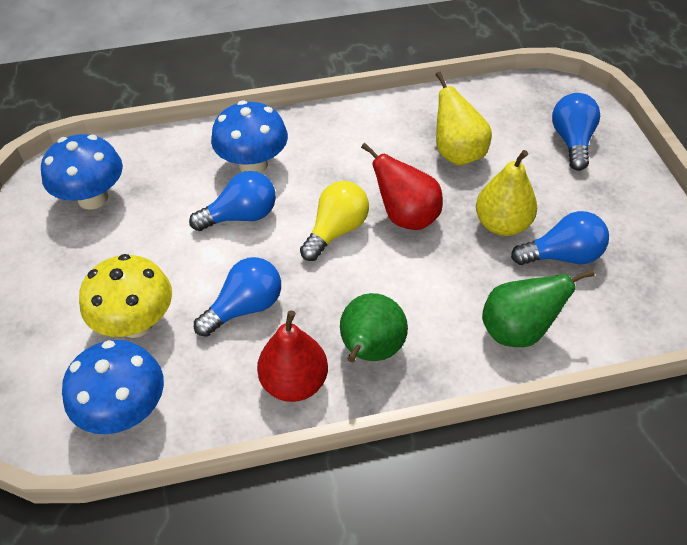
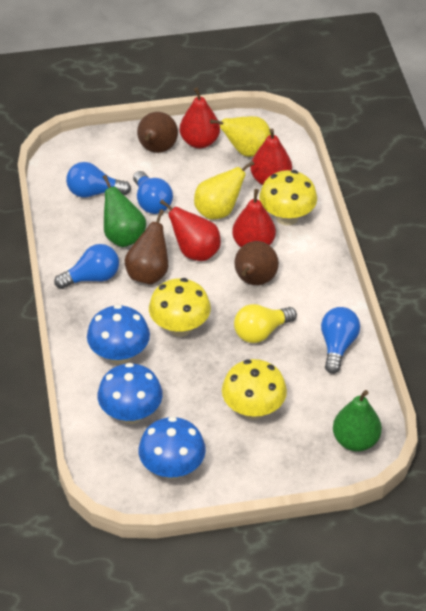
brown pear: none = 0 -> [125,209,168,284] [137,112,178,153] [234,241,279,285] = 3
red pear: [257,310,328,402] [361,143,443,230] = 2 -> [160,199,221,261] [180,88,220,148] [232,189,276,247] [250,129,292,185] = 4
yellow mushroom: [79,254,172,338] = 1 -> [149,278,211,337] [222,359,287,420] [259,170,317,226] = 3

